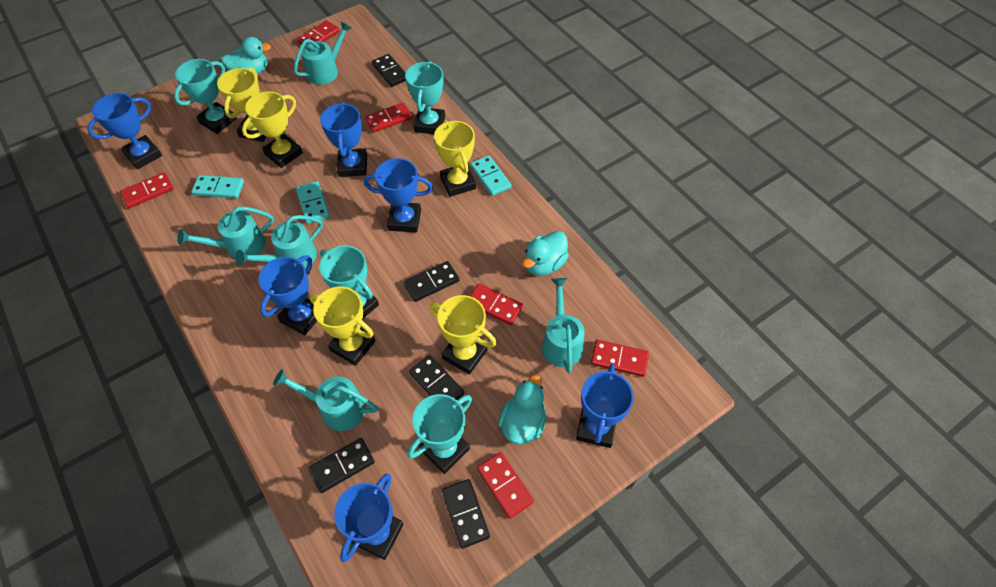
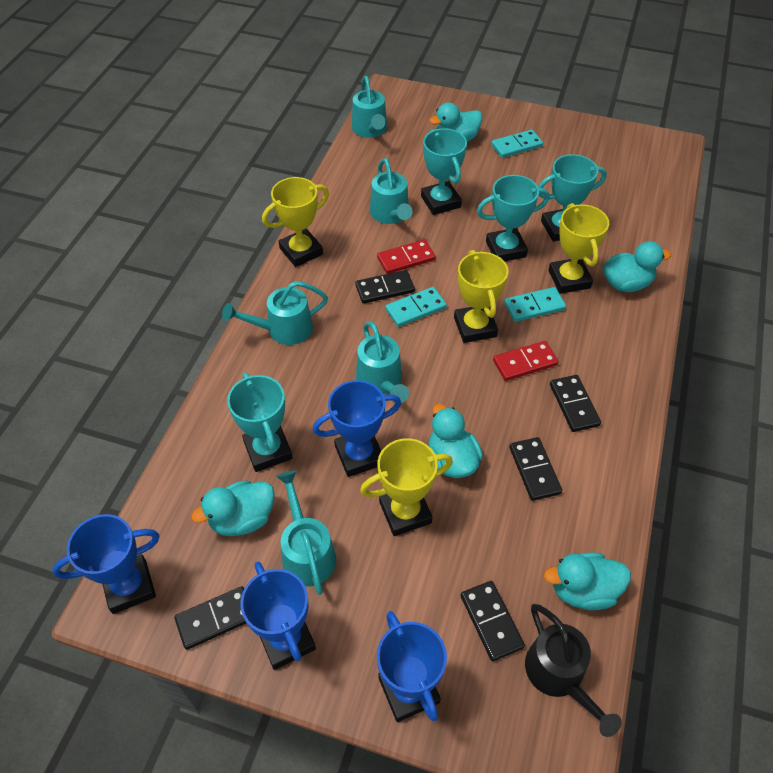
black watering can: none = 0 -> [525,604,622,737] = 1
blue trophy: [87,93,162,169] [258,256,317,336] [320,102,367,177] [334,474,404,562] [364,158,433,232] [576,364,634,448] = 6 -> [52,514,159,614] [240,562,316,670] [313,380,401,477] [377,611,447,722] = 4
red domino: [120,172,174,208] [297,20,340,44] [365,102,412,132] [470,283,523,325] [477,452,534,519] [591,340,649,377] = 6 -> [377,239,436,274] [493,341,558,381] = 2
turquoise duck: [221,37,271,75] [498,375,547,445] [522,231,569,276] = 3 -> [191,480,275,536] [429,102,482,142] [429,404,483,478] [544,552,631,610] [603,241,671,292] = 5
yellow trophy: [217,68,267,142] [242,91,303,168] [310,287,375,366] [429,295,496,375] [434,120,476,197] = 5 -> [262,177,329,267] [360,438,453,536] [454,250,508,343] [548,203,609,294] = 4

